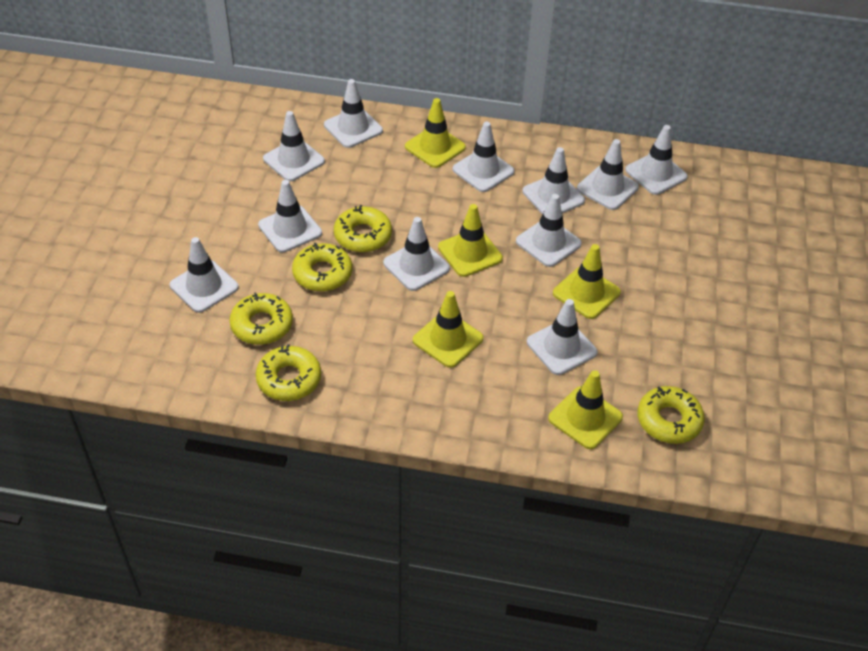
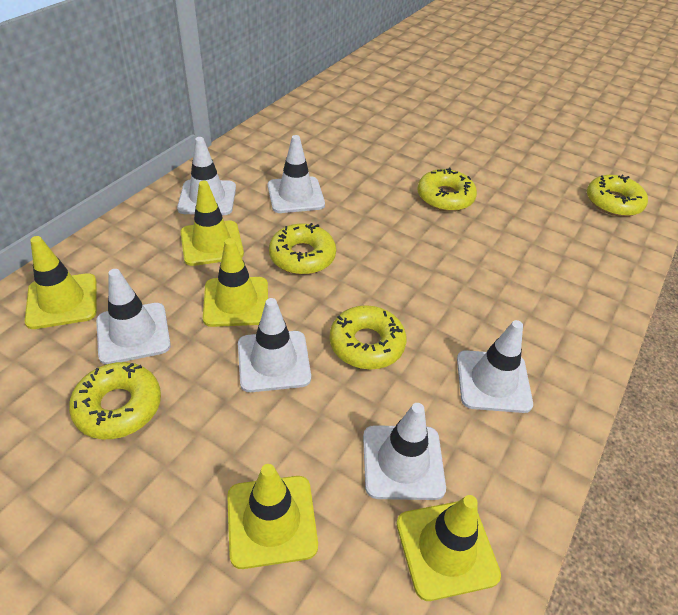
white traffic cone: [170,237,239,313] [258,180,322,253] [263,111,325,181] [324,79,383,148] [383,217,450,291] [452,122,515,192] [516,194,582,267] [523,147,585,214] [527,299,597,375] [577,139,639,210] [625,125,688,195] = 11 -> [96,269,171,365] [177,137,236,215] [238,298,311,392] [268,135,325,213] [363,403,446,500] [457,320,533,413] = 6

